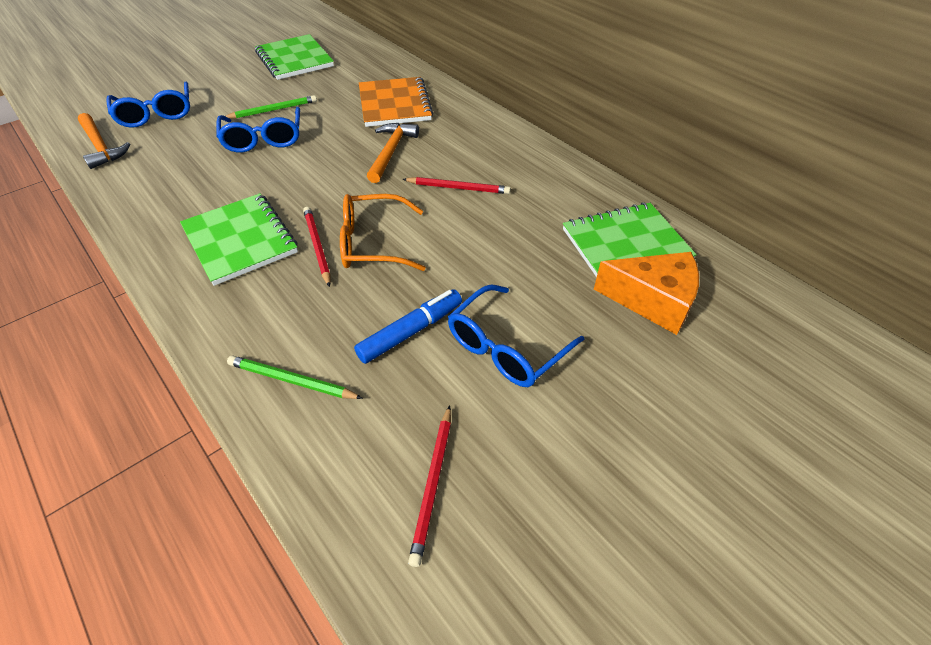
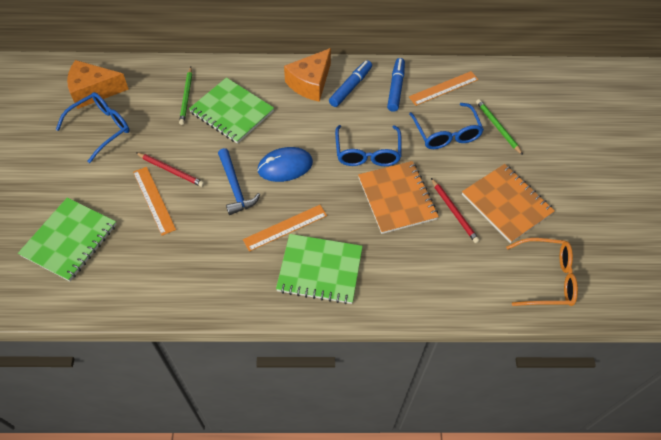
blue hammer: none = 0 -> [218,148,260,215] = 1
blue marker: [354,289,462,364] = 1 -> [329,60,372,107] [387,58,405,112] = 2
blue mouse: none = 0 -> [257,147,313,182] = 1
orange cheese: [594,252,699,335] = 1 -> [67,60,129,109] [284,48,331,102] = 2
orange hammer: [78,113,130,169] [367,123,419,183] = 2 -> none = 0
orange notebook: [359,77,433,127] = 1 -> [358,161,439,234] [462,164,555,243] = 2
orange ruler: none = 0 -> [133,167,176,236] [243,205,327,252] [409,71,479,106] = 3
red pencil: [303,207,330,287] [403,177,511,194] [408,405,451,567] = 3 -> [135,152,205,187] [431,178,480,243] = 2

